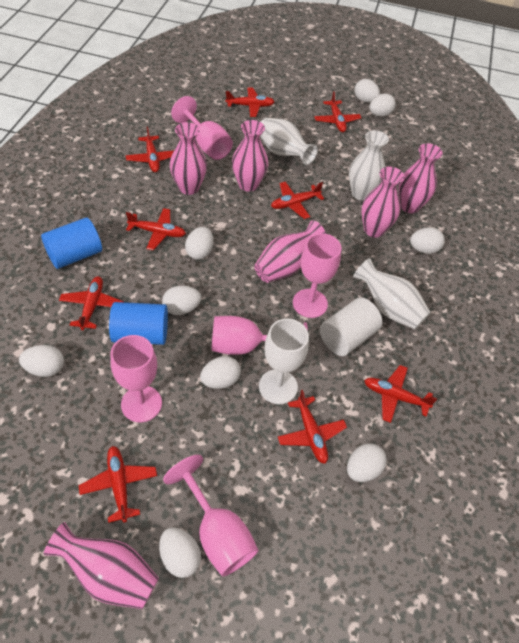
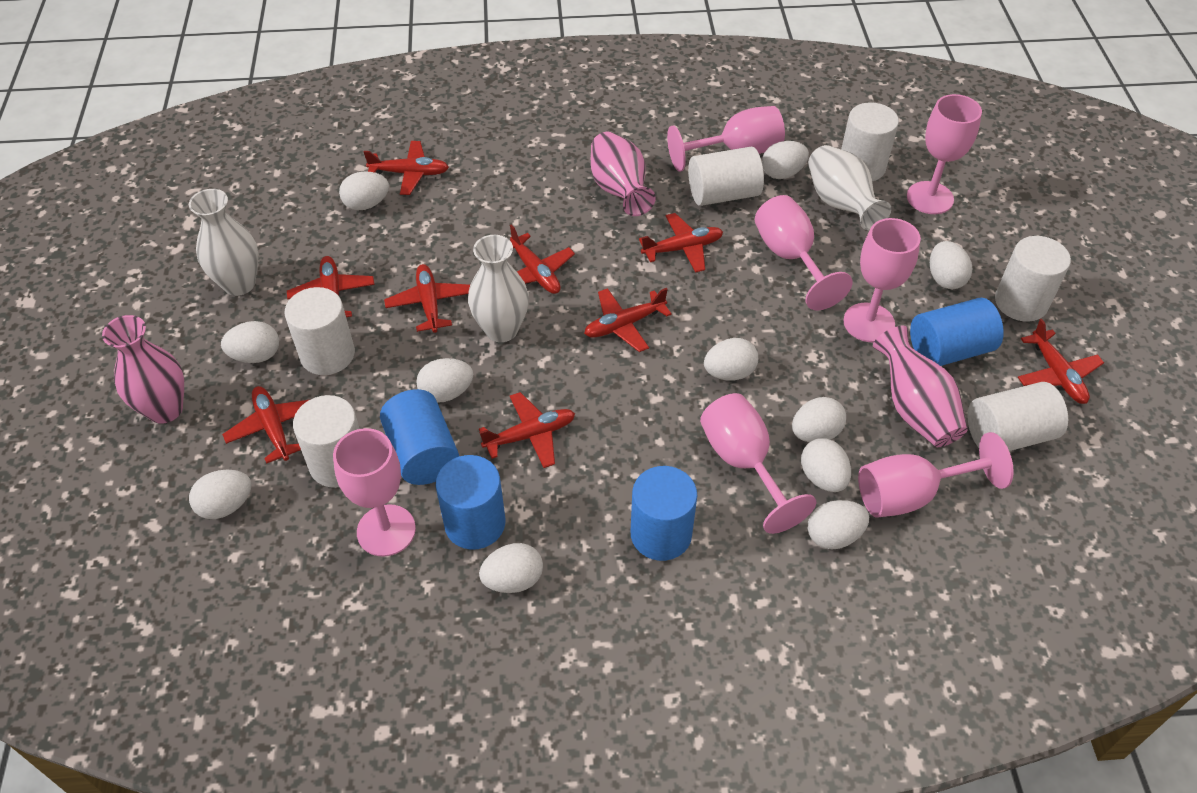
blue cylinder: [41,218,102,269] [109,302,168,345] = 2 -> [380,389,459,485] [436,455,505,550] [631,466,697,561] [910,298,1004,366] = 4
pink goblet: [110,335,162,422] [163,455,259,577] [171,96,233,160] [212,316,307,355] [293,233,341,318] = 5 -> [333,428,416,557] [667,106,785,172] [700,393,816,534] [755,195,853,310] [844,218,921,342] [858,432,1014,518] [907,94,982,214] = 7
pink vase: [43,522,159,609] [170,122,207,195] [232,120,268,192] [254,220,326,283] [361,167,404,238] [399,143,443,213] = 6 -> [102,315,184,424] [591,132,656,216] [873,326,968,447] = 3
white cylinder: [320,298,383,356] = 1 -> [285,287,355,375] [293,395,360,488] [688,147,764,206] [841,102,899,181] [968,382,1068,451] [995,236,1071,322] = 6
white egg: [19,345,64,377] [159,527,201,578] [162,286,201,315] [185,227,213,260] [200,356,241,389] [347,443,387,482] [354,79,380,102] [369,94,396,117] [410,227,445,254] = 9 -> [189,470,252,519] [221,321,279,363] [339,172,389,210] [416,358,473,403] [479,543,543,593] [704,338,758,381] [762,141,809,179] [792,397,846,442] [801,438,851,492] [808,500,869,549] [930,241,972,289] = 11
white goblet: [259,319,309,404] = 1 -> none = 0

